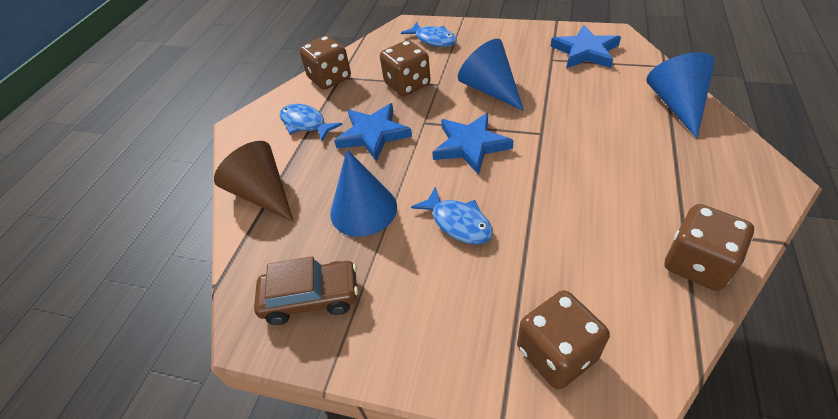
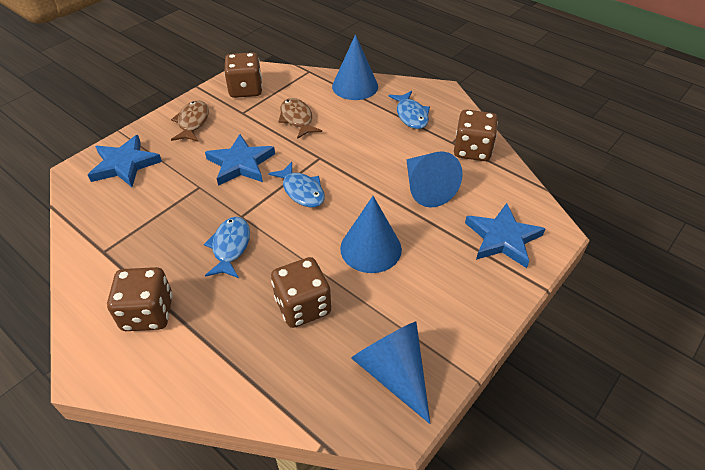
blue cone: [330,149,397,237] [458,39,524,111] [646,52,715,138] = 3 -> [332,34,378,100] [340,196,402,273] [351,321,430,424] [406,152,463,207] = 4
brown car: [254,256,358,325] = 1 -> none = 0
brown cone: [214,141,294,222] = 1 -> none = 0
brown fish: none = 0 -> [171,100,209,141] [278,98,322,139] = 2

